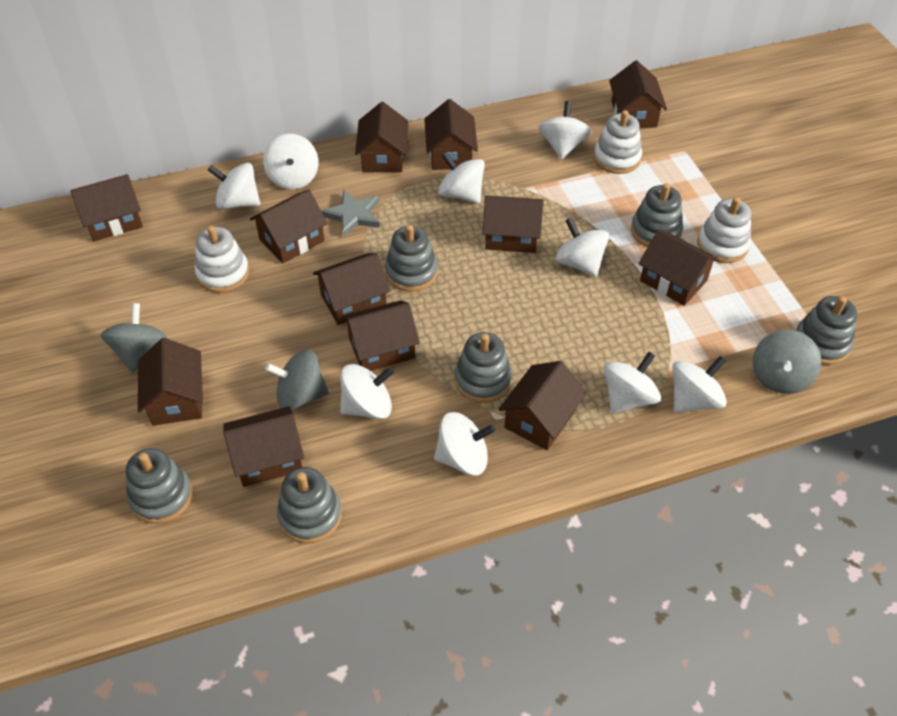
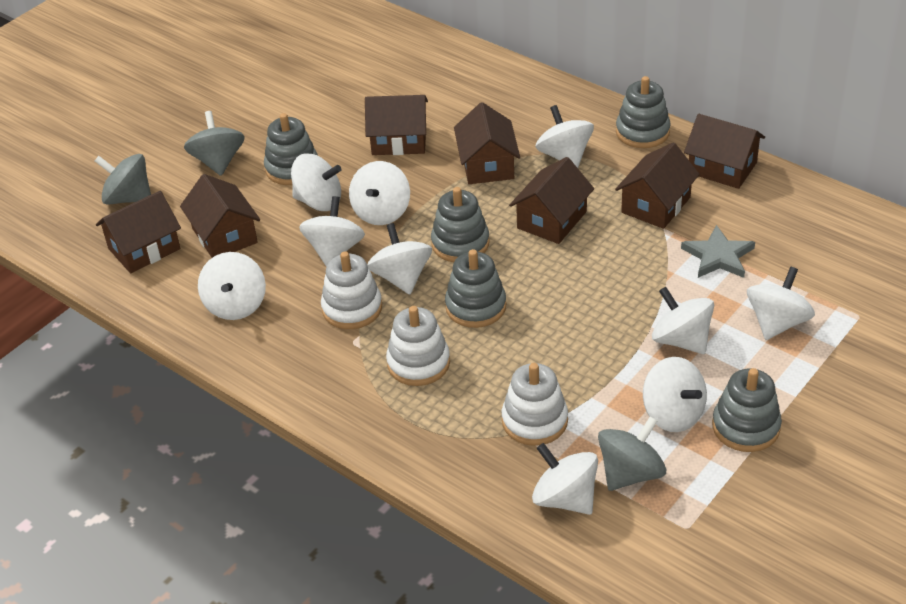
brown house: [70,174,143,241] [138,338,203,426] [223,406,304,487] [250,189,328,263] [313,253,391,325] [342,300,420,371] [355,102,408,172] [424,99,478,170] [482,195,544,253] [498,361,586,450] [609,60,667,128] [638,229,719,306] = 12 -> [96,191,181,273] [180,174,260,258] [365,95,428,155] [454,102,520,184] [509,157,594,244] [615,142,700,229] [684,114,765,189] = 7
grey stacking toy: [126,448,193,524] [277,467,342,543] [385,225,438,292] [455,332,512,403] [631,183,683,247] [796,296,857,365] = 6 -> [264,113,318,185] [431,187,489,262] [445,249,506,328] [616,76,671,148] [712,368,782,452] = 5
white spinning top: [208,163,260,209] [263,134,319,189] [340,364,394,419] [434,412,495,476] [438,152,485,203] [539,101,592,160] [555,217,609,277] [604,352,661,413] [672,356,727,413] = 9 -> [198,252,266,320] [291,153,341,211] [299,196,365,267] [349,161,410,225] [368,223,432,294] [532,443,598,515] [535,105,594,168] [643,357,707,432] [652,287,714,354] [747,266,815,340] = 10

